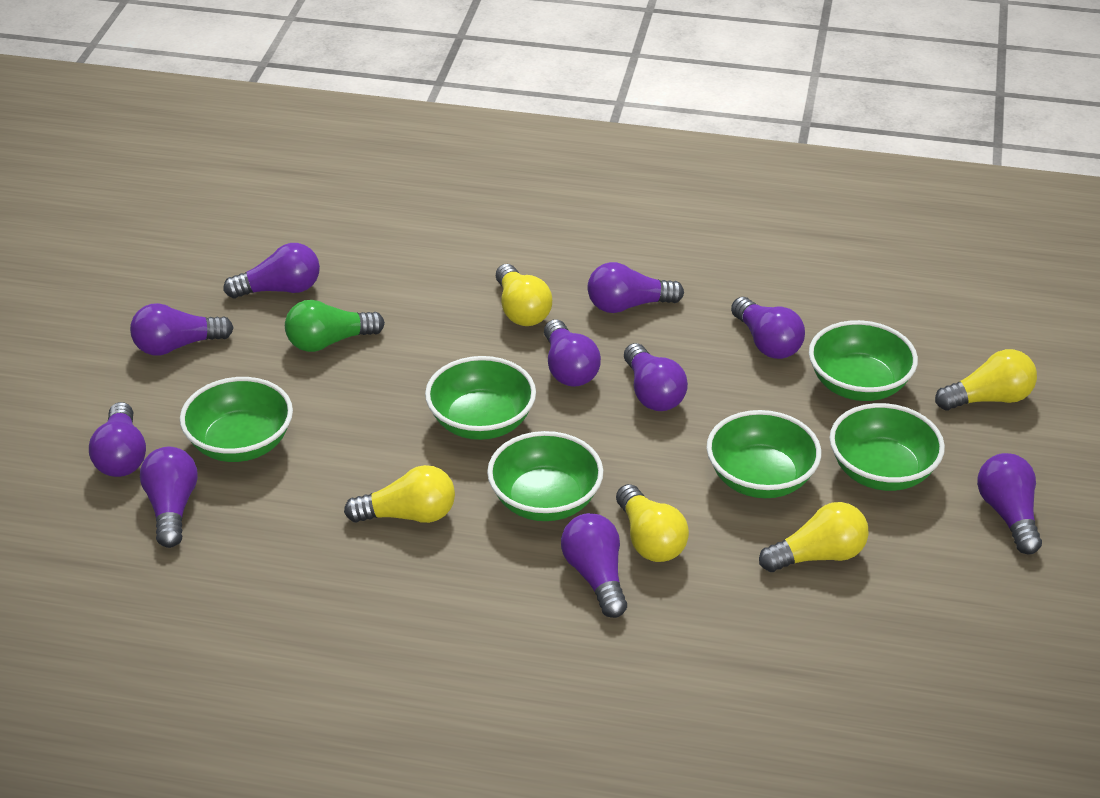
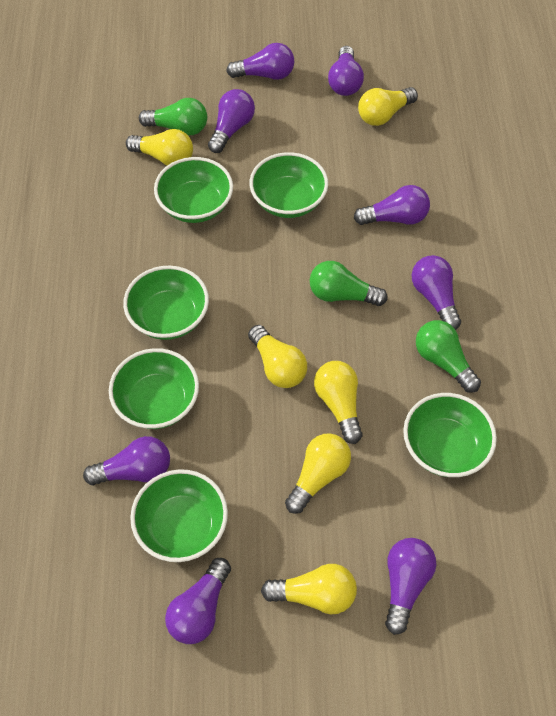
green light bulb: [285,300,385,352] = 1 -> [139,98,207,136] [310,261,388,306] [416,320,481,393] = 3
purple light bulb: [89,402,146,477] [130,303,234,356] [140,447,198,548] [223,243,320,298] [544,319,601,387] [561,513,627,618] [587,262,684,313] [624,343,688,411] [731,297,805,359] [977,453,1042,554] = 10 -> [83,436,170,485] [165,558,231,644] [208,89,255,153] [226,43,294,80] [328,46,364,96] [354,185,430,225] [385,538,436,635] [412,255,461,330] = 8
yellow light bulb: [344,465,455,523] [496,264,552,326] [616,484,689,562] [759,502,869,572] [935,349,1037,411] = 5 -> [126,129,193,166] [248,325,307,388] [261,564,357,614] [285,433,351,514] [314,361,362,444] [358,87,418,126] = 6

